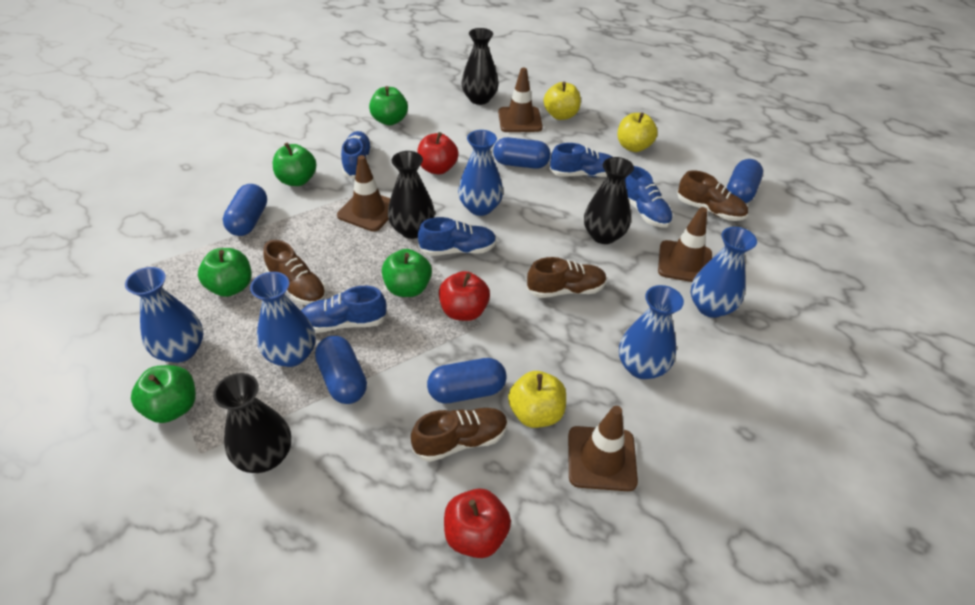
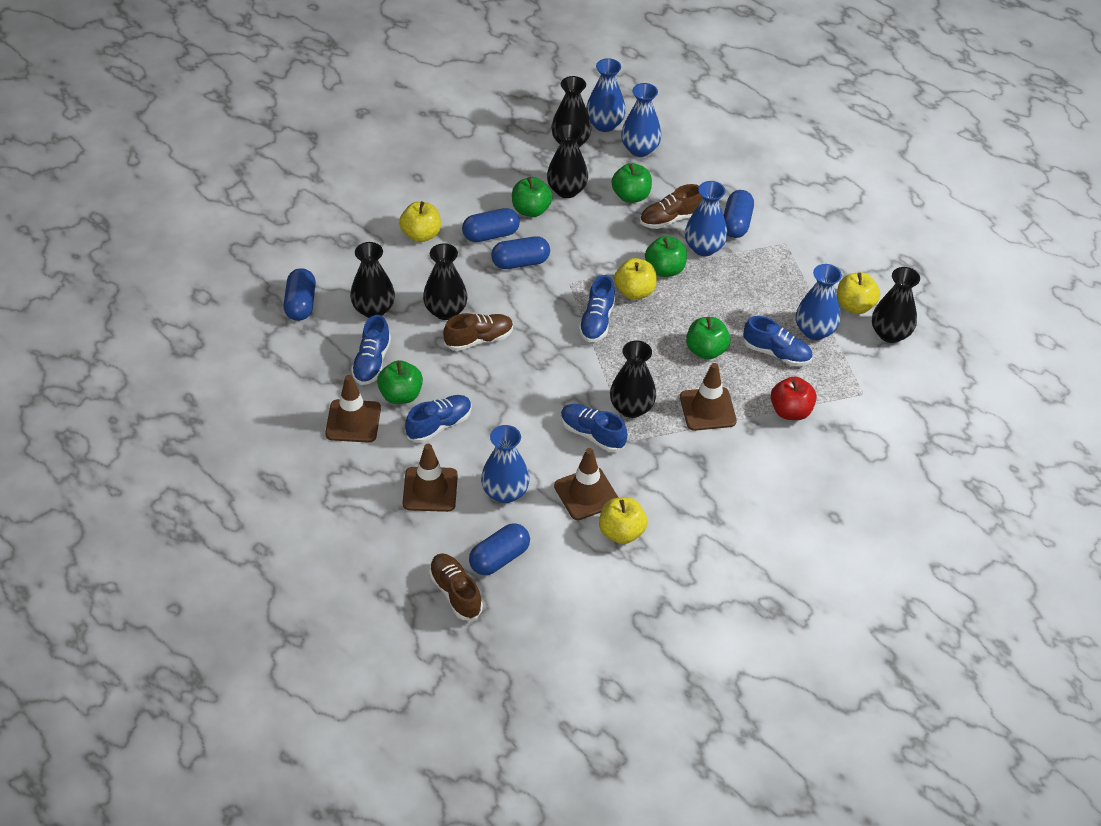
black vase: [213,373,291,473] [388,151,435,239] [461,28,499,105] [584,157,634,244] = 4 -> [350,242,395,318] [423,243,467,320] [547,124,588,198] [551,76,592,147] [610,340,656,418] [872,267,920,343] = 6
brown shoe: [263,240,327,305] [411,408,508,462] [526,257,607,298] [677,170,748,221] = 4 -> [429,553,483,620] [443,313,513,351] [640,184,703,229] = 3
red apple: [417,132,459,175] [439,271,490,321] [444,488,511,558] = 3 -> [771,377,817,420] = 1
yellow apple: [508,371,566,428] [544,81,581,120] [618,113,658,152] = 3 -> [399,201,441,242] [599,497,647,544] [614,258,657,300] [837,273,880,314] = 4

